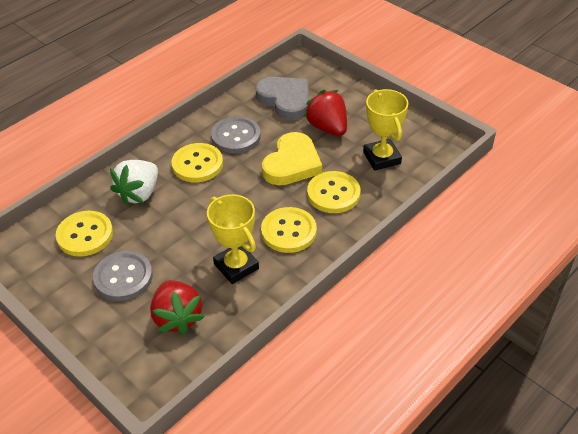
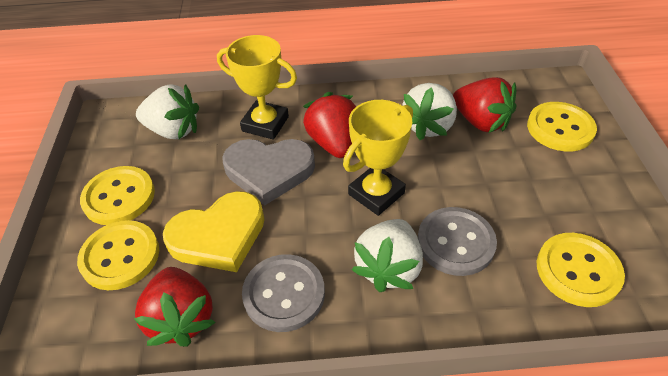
red strawberry: [150,280,204,335] [304,90,347,136] = 2 -> [134,267,216,347] [303,92,356,158] [453,77,517,133] = 3
white strawberry: [110,160,158,206] = 1 -> [136,84,199,139] [352,219,423,292] [402,83,457,140] = 3

